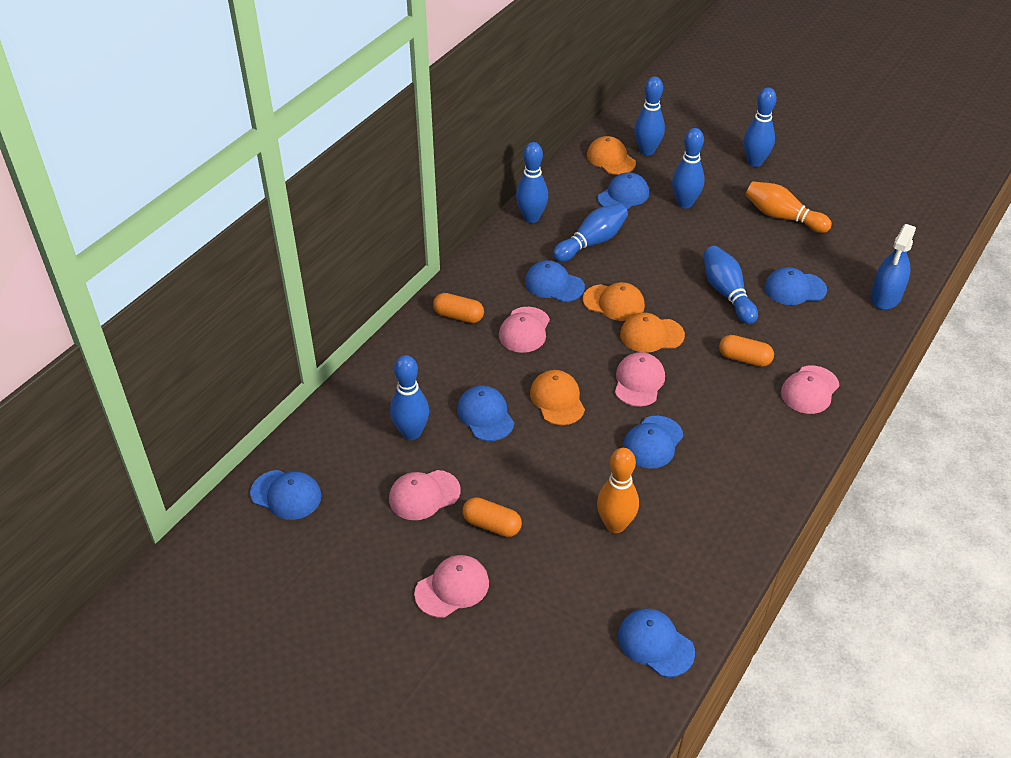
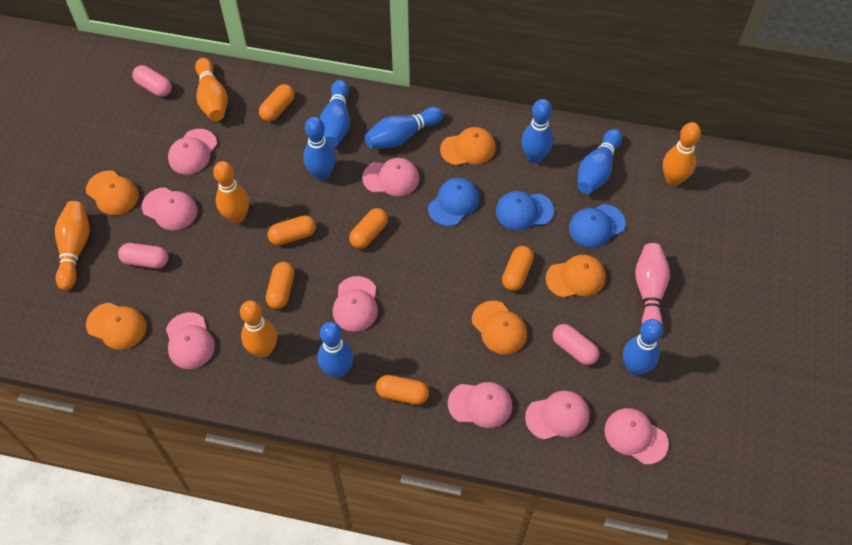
blue cap: [250,470,322,520] [457,385,514,441] [525,260,585,302] [598,172,649,210] [618,608,695,677] [623,416,683,469] [764,267,827,305] = 7 -> [428,178,480,226] [496,191,554,230] [569,204,626,248] = 3
blue spray bottle: [871,224,916,310] = 1 -> none = 0
orange bowling pin: [597,448,639,533] [746,181,832,233] = 2 -> [55,201,90,290] [195,57,228,121] [213,161,249,224] [240,300,277,358] [663,122,701,186] = 5
orange cap: [530,370,585,425] [583,282,645,321] [587,136,636,175] [620,312,685,353] = 4 -> [86,170,139,215] [86,302,147,350] [440,127,496,166] [472,301,527,355] [546,255,606,298] = 5
orange capsule: [433,293,484,323] [463,497,522,537] [719,335,774,367] = 3 -> [259,84,295,122] [266,262,295,309] [267,215,316,246] [349,208,388,249] [376,375,429,405] [502,246,534,291] = 6
pink bowling pin: none = 0 -> [635,243,670,324] = 1
pink cap: [389,470,460,520] [414,555,489,618] [499,307,550,353] [615,352,665,407] [781,366,840,414] = 5 -> [142,187,198,231] [166,312,215,369] [168,129,217,174] [333,276,378,332] [362,158,420,196] [448,382,512,428] [525,391,590,440] [604,408,669,465] = 8
pink capsule: none = 0 -> [118,243,168,268] [132,65,172,97] [553,324,599,365] = 3

